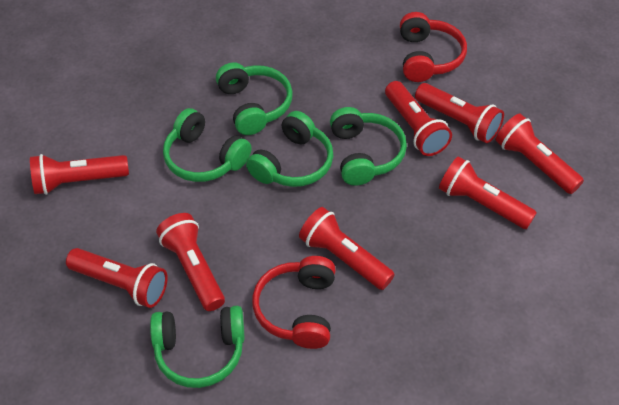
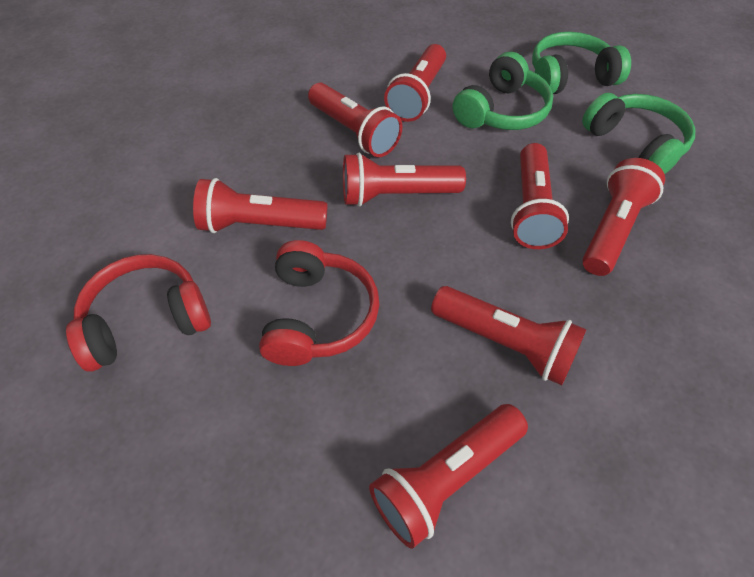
green headphones: [150,306,244,388] [163,108,252,182] [216,62,293,135] [246,111,333,187] [330,107,407,186] = 5 -> [452,52,553,130] [532,31,631,94] [582,93,695,174] = 3

